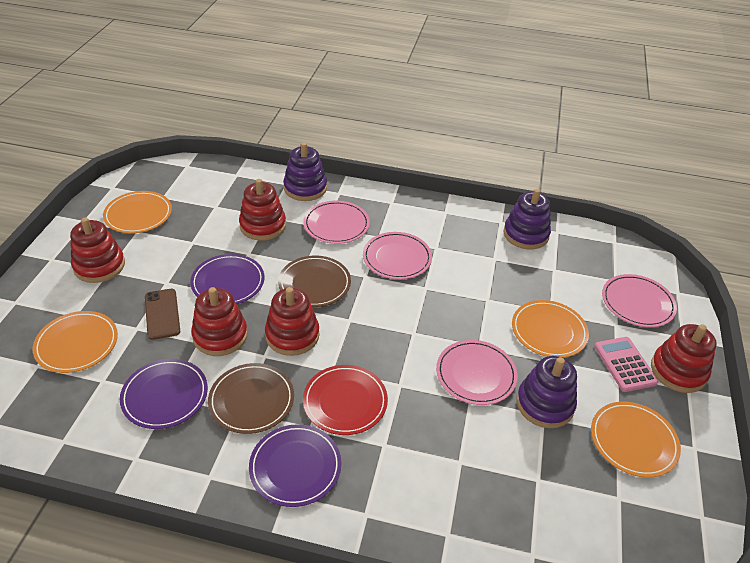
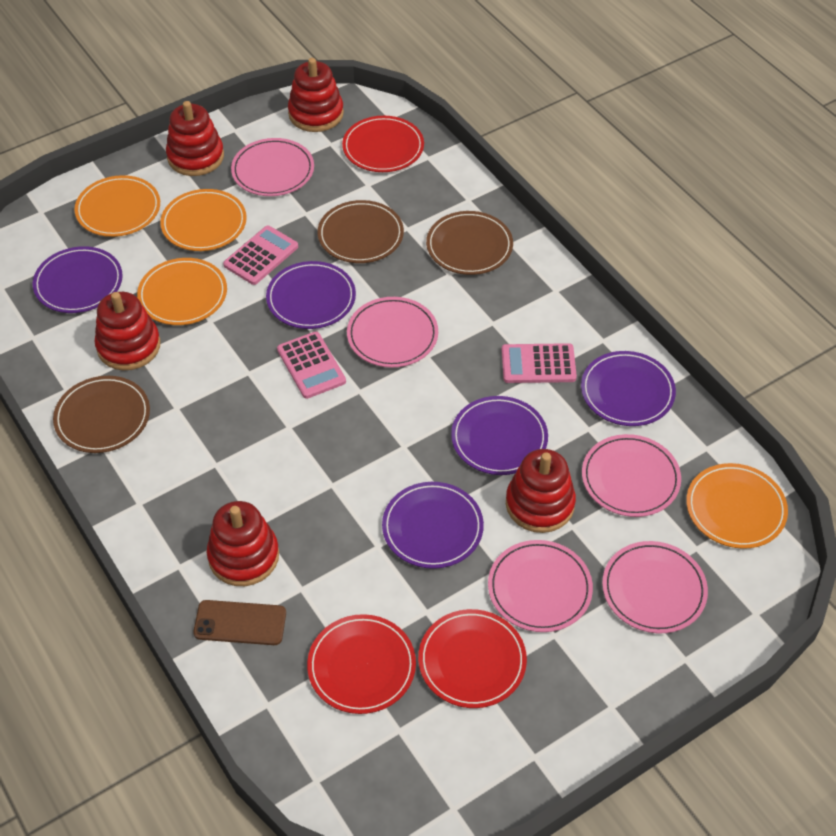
brown plate: [208,363,294,434] [278,256,351,307] = 2 -> [53,376,150,453] [318,200,404,263] [426,211,513,275] = 3
pink calculator: [594,337,658,392] = 1 -> [223,226,298,285] [277,331,346,399] [502,343,577,383] = 3
pink plate: [303,201,370,244] [363,232,432,279] [436,340,518,405] [602,274,677,327] = 4 -> [231,138,314,196] [347,297,438,368] [488,540,593,632] [582,434,681,517] [602,541,708,633] = 5
purple plate: [120,359,208,429] [190,254,265,304] [249,424,341,507] = 3 -> [33,246,123,313] [266,261,356,329] [382,482,484,569] [451,396,548,475] [581,351,676,426] = 5
purple stacking toy: [283,142,327,201] [503,189,551,249] [516,356,577,428] = 3 -> none = 0
red plate: [303,365,388,435] = 1 -> [307,614,416,714] [342,116,424,172] [418,609,527,708] = 3

